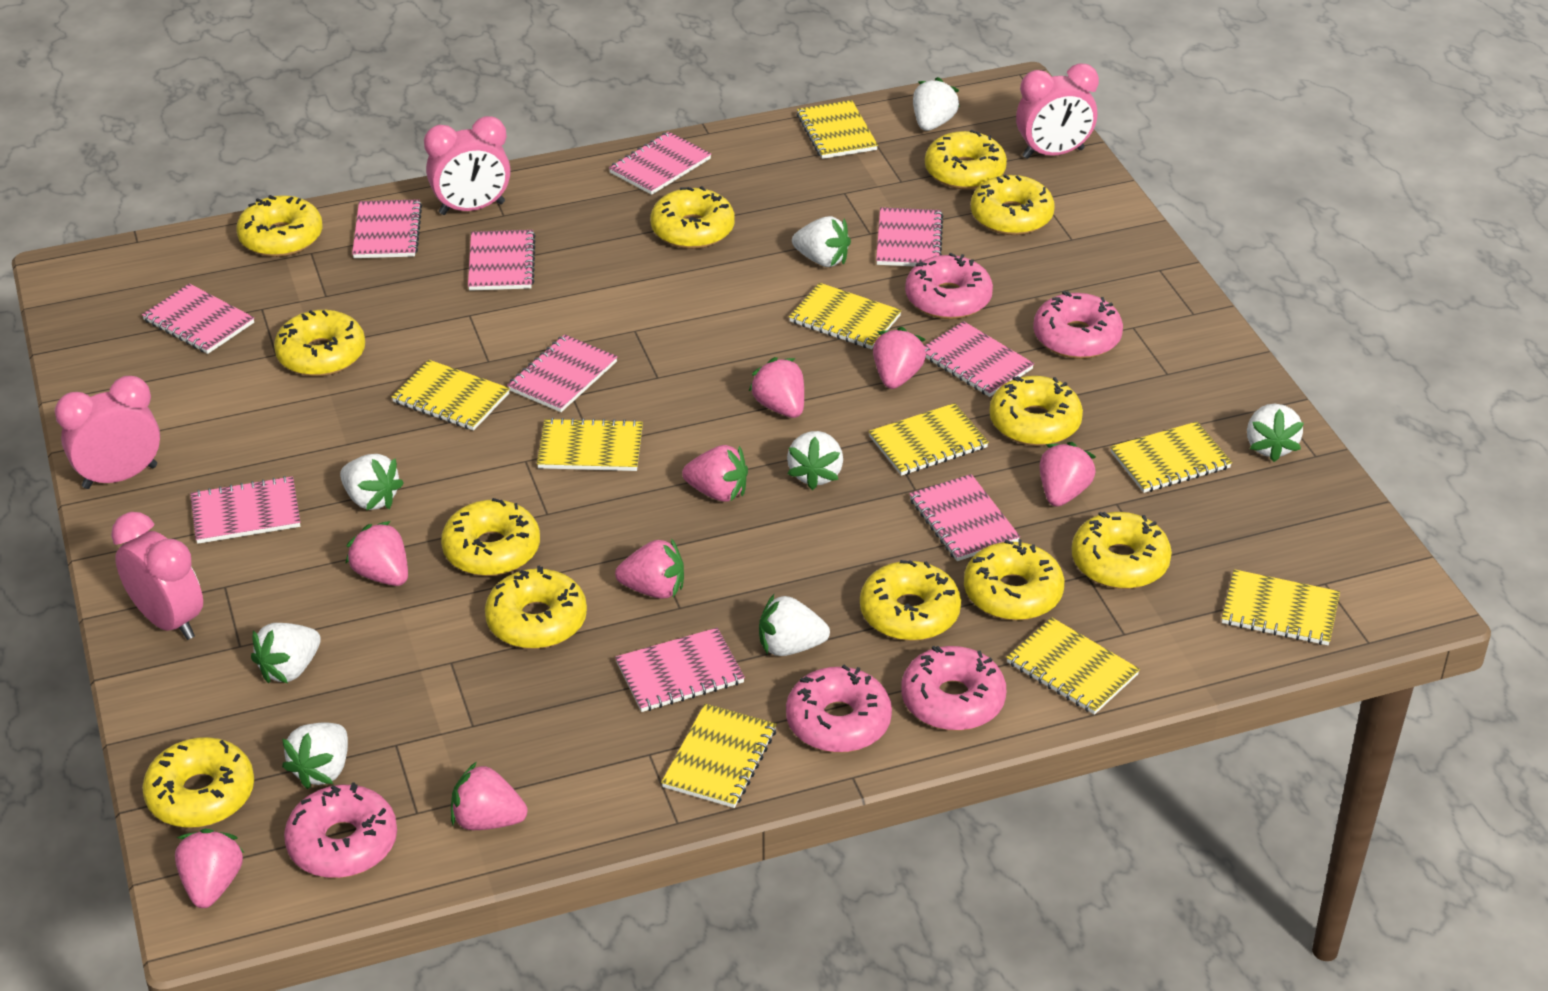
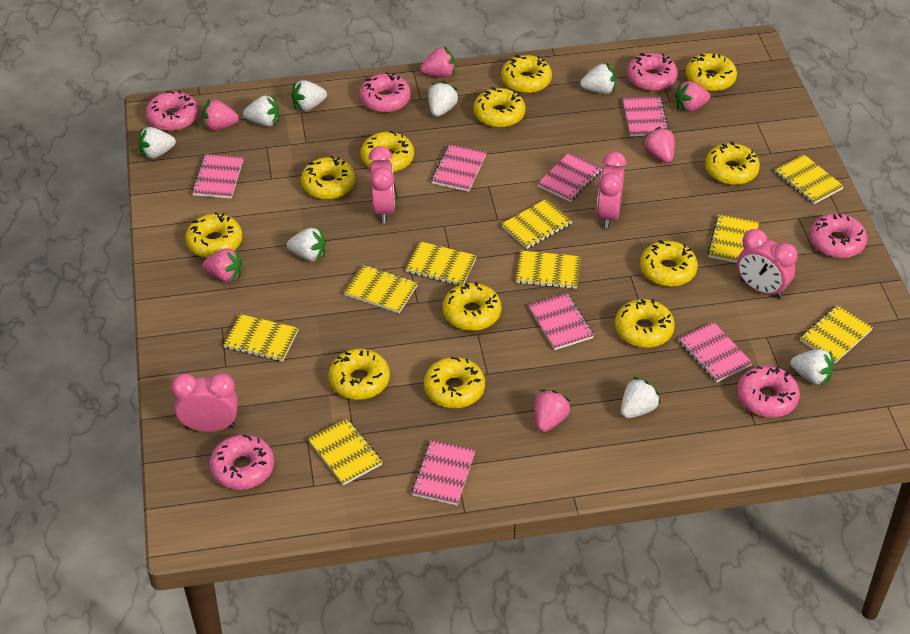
pink donut: [284,782,397,878] [786,665,892,753] [901,646,1006,731] [905,253,993,319] [1033,291,1123,359] = 5 -> [146,91,199,131] [209,434,274,490] [359,72,411,113] [627,53,678,91] [737,366,800,418] [809,213,867,258] = 6
pink notebook: [142,283,254,354] [190,476,300,544] [352,199,422,258] [468,230,536,291] [507,334,618,412] [609,132,711,195] [615,628,745,712] [876,207,943,267] [910,474,1020,561] [924,321,1034,397] = 10 -> [192,154,243,198] [412,440,475,505] [431,144,487,192] [528,293,594,350] [537,152,602,202] [623,96,668,136] [679,322,752,382] = 7
pink strawberry: [175,829,244,908] [345,521,408,586] [451,762,528,830] [615,538,684,599] [682,445,748,502] [749,357,804,418] [873,327,926,389] [1040,442,1096,507] = 8 -> [202,100,239,131] [202,249,242,282] [420,47,455,77] [534,389,571,432] [642,127,675,163] [675,81,711,112] = 6

